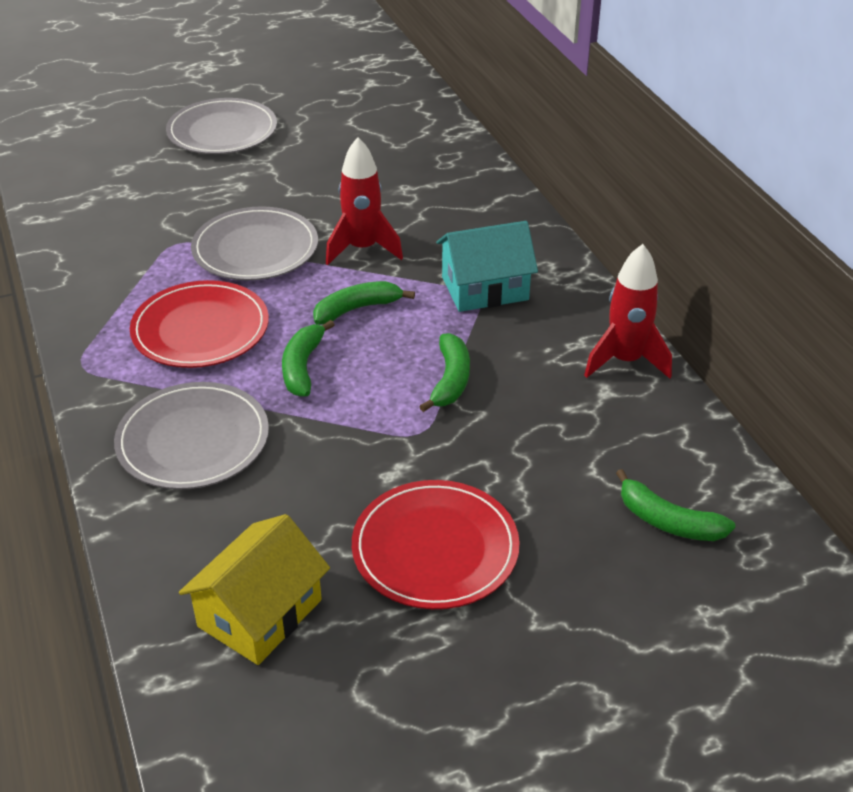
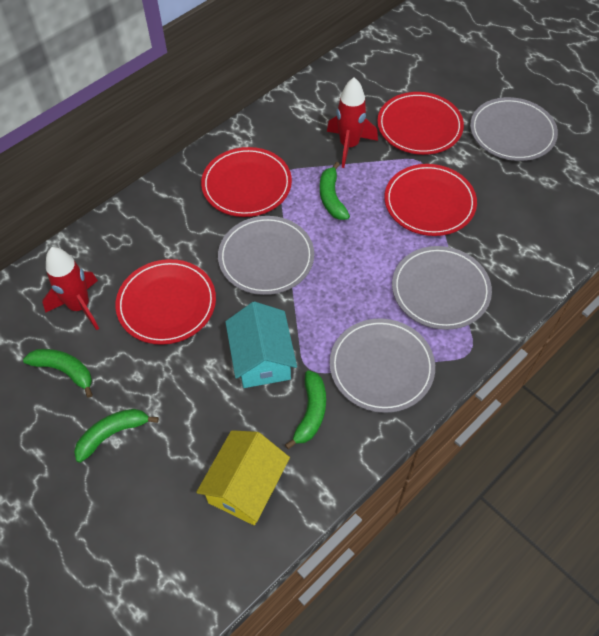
grey plate: [114,382,269,490] [166,98,277,154] [191,206,318,280] = 3 -> [218,216,314,295] [330,318,435,413] [392,246,492,330] [470,97,558,161] = 4
red plate: [130,280,269,368] [352,480,520,609] = 2 -> [115,259,216,345] [201,147,292,217] [377,92,464,155] [384,164,477,236] = 4

